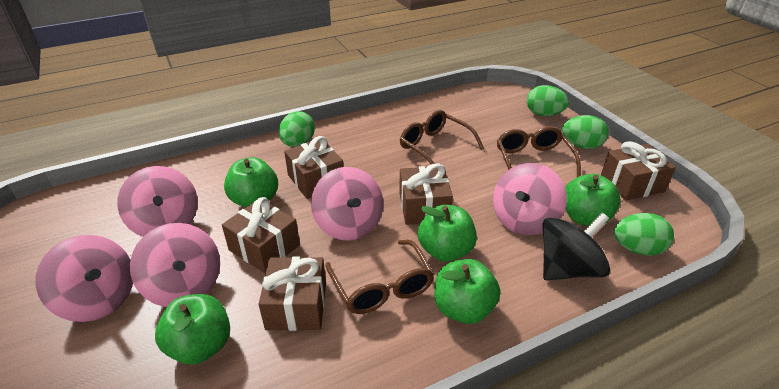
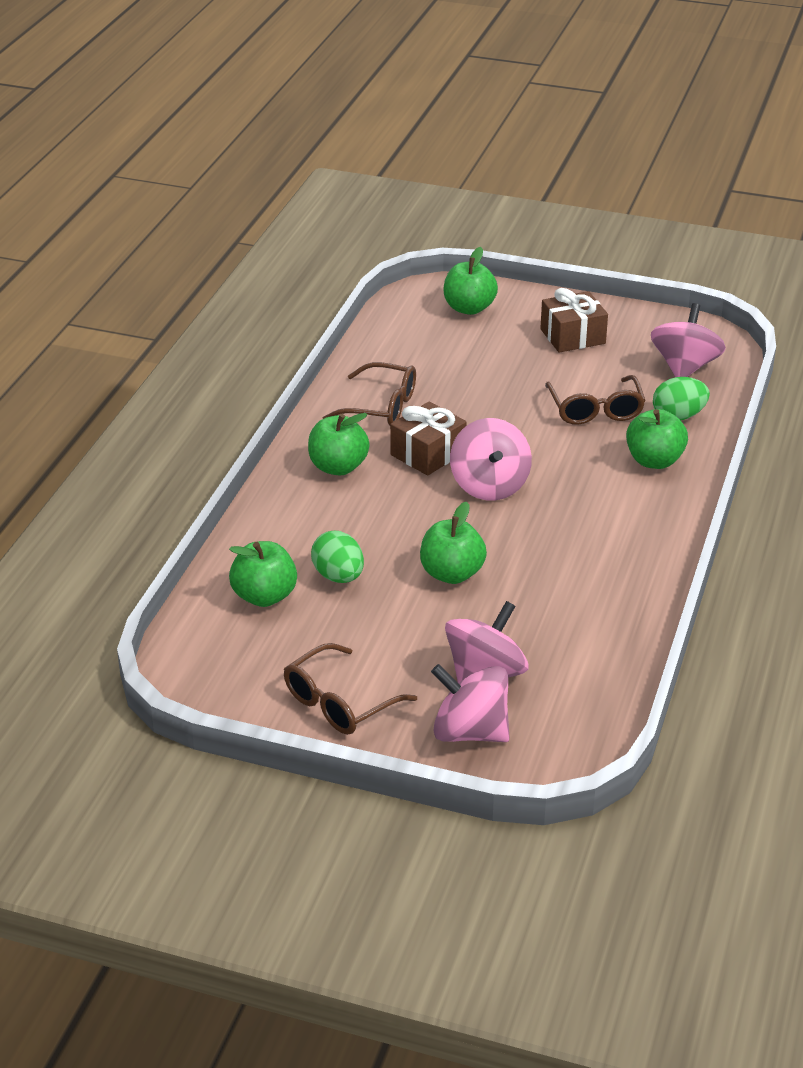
black spinning top: [542,213,610,280] = 1 -> none = 0
brown gift: [222,197,300,273] [259,256,326,331] [284,136,343,199] [399,163,453,225] [601,141,676,200] = 5 -> [390,402,467,476] [540,288,608,352] = 2
green egg: [279,111,315,147] [527,85,569,116] [562,115,609,149] [614,213,674,256] = 4 -> [311,531,364,583] [653,377,710,420] = 2
pink spinning top: [36,235,133,322] [117,166,198,237] [130,223,220,307] [311,167,383,241] [493,163,567,236] = 5 -> [431,664,510,742] [445,601,529,683] [450,418,532,501] [651,303,726,377] = 4

